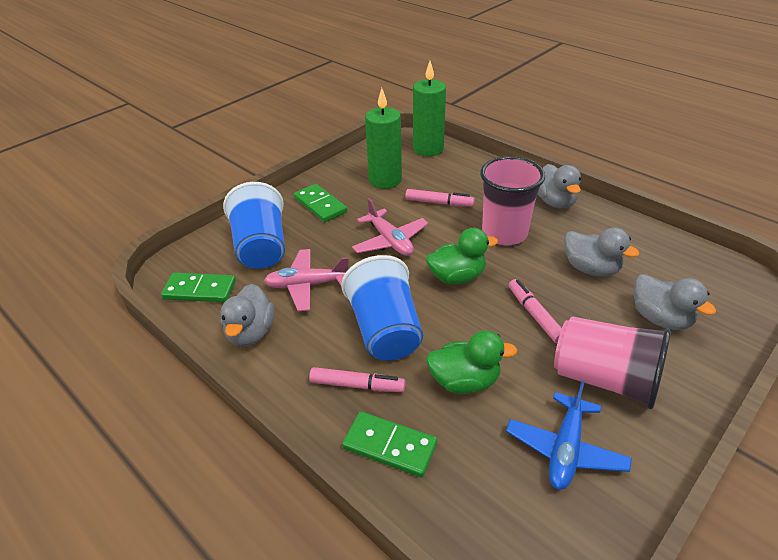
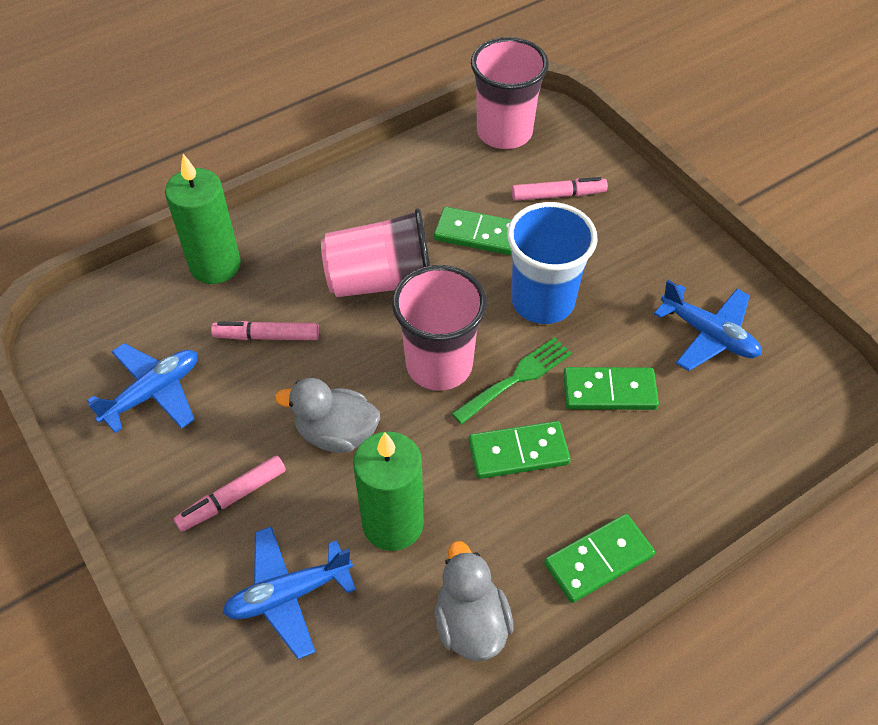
blue cup: [223,182,285,269] [341,255,423,361] = 2 -> [507,202,598,324] = 1
blue plane: [506,380,632,490] = 1 -> [87,343,197,433] [223,526,356,659] [654,280,761,371] = 3
green domino: [161,273,236,302] [294,184,347,222] [342,411,437,477] = 3 -> [434,207,512,255] [468,421,571,479] [544,514,655,603] [563,367,659,410] = 4
green duck: [426,228,498,284] [426,330,517,394] = 2 -> none = 0
green fork: none = 0 -> [451,337,572,424] = 1
grey duck: [220,284,274,346] [538,164,581,208] [564,227,639,277] [634,274,716,330] = 4 -> [275,378,380,453] [435,541,513,661] = 2
pink cup: [480,156,545,246] [554,316,671,409] = 2 -> [321,208,430,297] [392,265,487,391] [471,37,549,149] = 3
pink plane: [264,249,349,311] [352,198,428,256] = 2 -> none = 0

